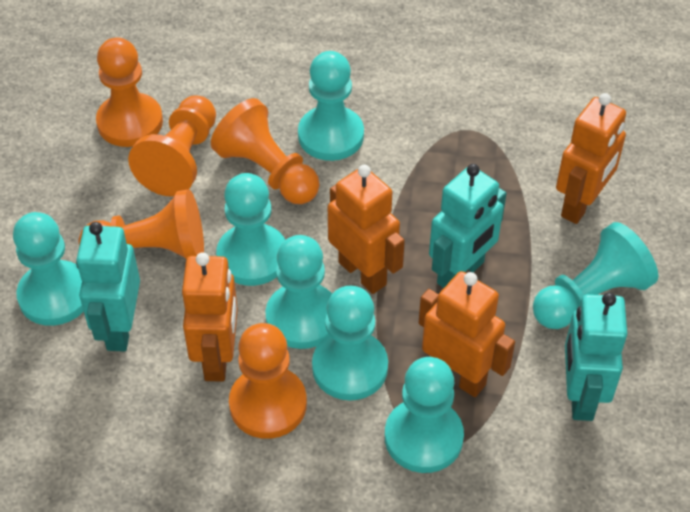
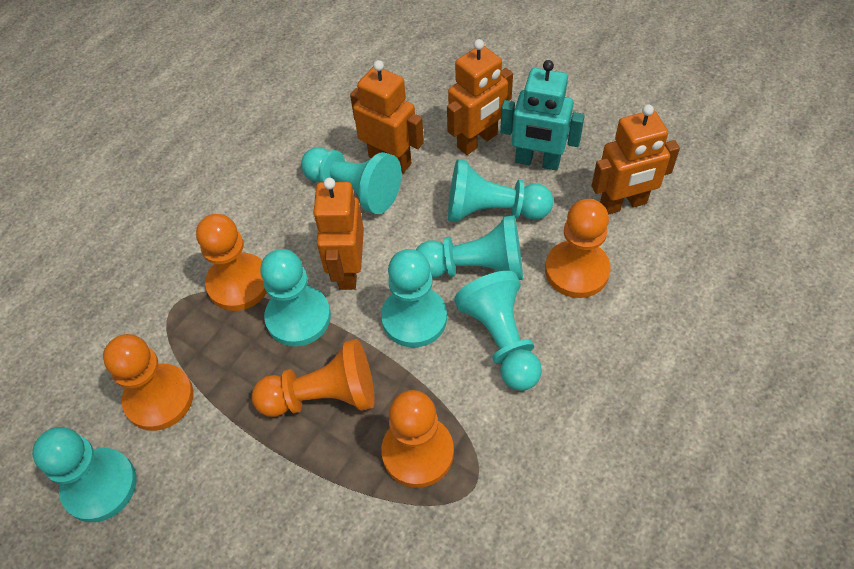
turquoise robot: [76,222,140,352] [429,164,507,288] [565,292,627,421] = 3 -> [500,60,585,171] = 1

